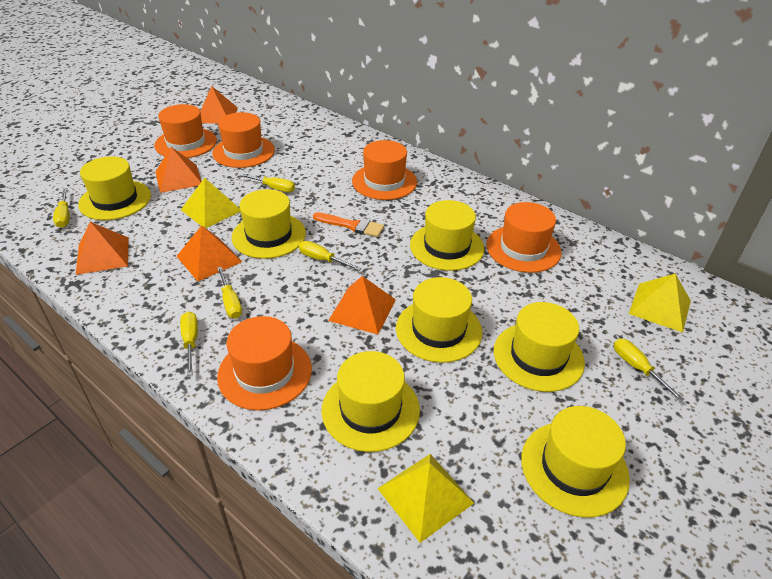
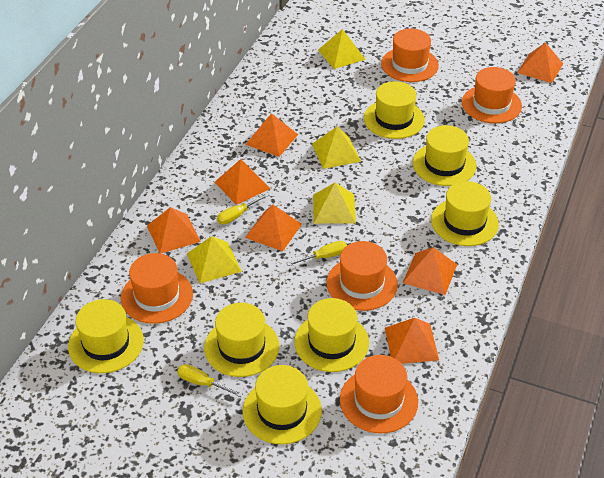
orange brush: [313,212,384,237] = 1 -> none = 0
orange pyramid: [76,222,128,275] [155,147,202,193] [176,225,242,281] [200,86,238,124] [328,276,396,335] = 5 -> [147,207,201,254] [215,159,270,205] [245,113,298,157] [245,205,302,251] [385,318,439,364] [403,247,457,295] [517,42,563,83] = 7
yellow pyramid: [181,178,240,228] [377,454,474,543] [629,274,691,333] = 3 -> [187,236,242,283] [312,127,361,169] [313,183,356,224] [318,29,366,69] = 4
yellow screwdriver: [53,188,70,228] [180,311,198,376] [217,267,242,319] [239,173,295,192] [299,241,361,270] [614,338,684,402] = 6 -> [177,364,243,397] [217,193,269,225] [287,241,347,266] = 3

